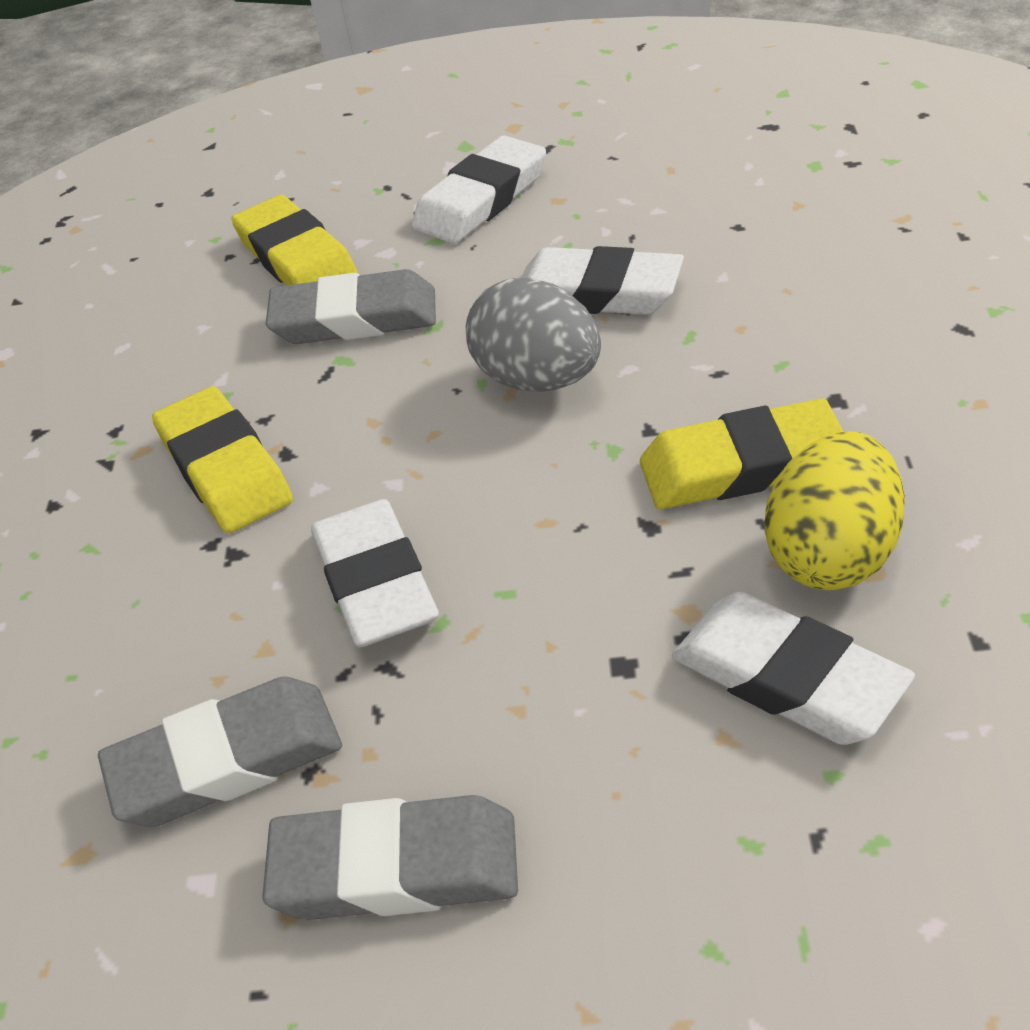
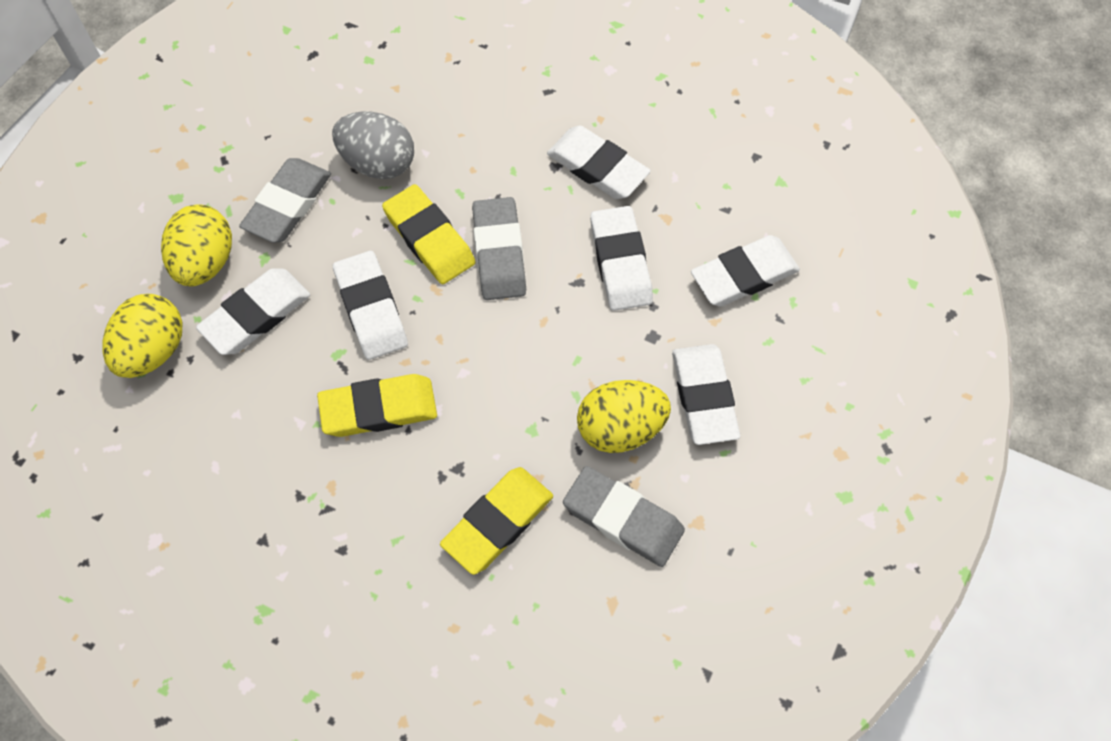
white eraser: [311,499,439,647] [412,136,546,244] [521,246,684,315] [672,592,915,745] = 4 -> [196,268,310,355] [333,251,408,360] [547,125,651,199] [590,206,653,311] [672,344,740,445] [691,235,800,307] = 6
yellow egg: [764,431,905,590] = 1 -> [103,294,182,378] [161,204,232,286] [577,380,671,453] = 3

